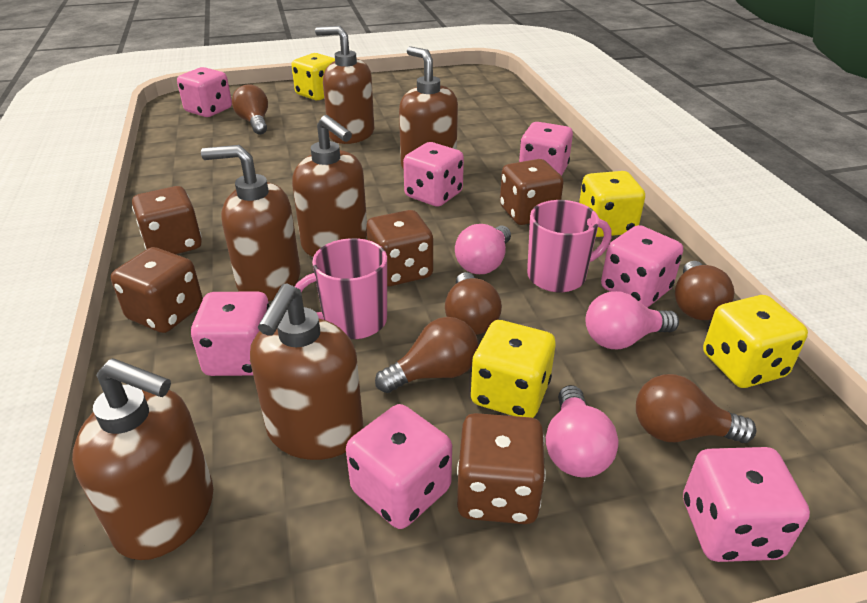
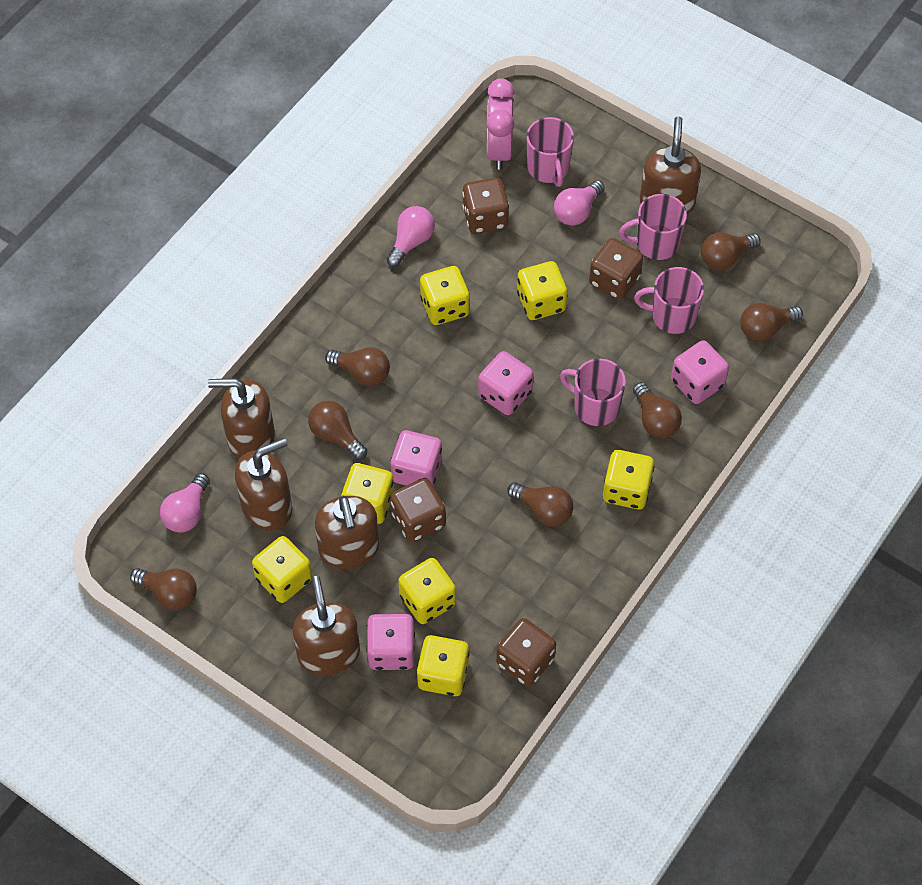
brown dice: [111,247,203,333] [132,186,202,254] [366,210,433,286] [457,413,546,524] [500,159,564,225] = 5 -> [390,478,446,542] [462,178,509,234] [496,618,556,686] [589,238,643,300] = 4
brown light bulb: [232,84,268,135] [375,317,478,393] [445,272,502,335] [636,374,756,443] [675,261,735,320] = 5 -> [130,568,197,610] [308,401,367,460] [325,347,390,386] [507,482,574,527] [633,382,682,438] [701,232,761,270] [740,303,803,342] = 7
brown soap dispenser: [72,358,213,560] [201,145,300,301] [250,283,364,460] [292,115,367,257] [315,26,374,144] [399,46,458,170] = 6 -> [208,378,275,459] [235,438,292,531] [293,576,360,675] [315,496,379,569] [640,116,701,215] = 5
pink clock: none = 0 -> [487,78,515,170] = 1
pink dice: [177,67,232,117] [191,291,269,376] [346,404,452,529] [403,142,464,207] [519,122,573,176] [601,225,683,307] [683,447,810,562] = 7 -> [366,614,415,670] [390,430,442,486] [478,351,534,415] [671,340,729,404] = 4
pink mug: [295,238,387,339] [527,200,612,292] = 2 -> [526,117,574,187] [560,359,626,426] [619,194,687,260] [634,267,704,334] = 4
yellow dice: [292,53,335,100] [471,320,556,418] [579,171,645,237] [703,295,808,388] = 4 -> [252,536,312,603] [341,463,394,524] [398,558,456,624] [416,635,470,696] [420,266,470,325] [517,261,567,320] [603,450,655,510] = 7

